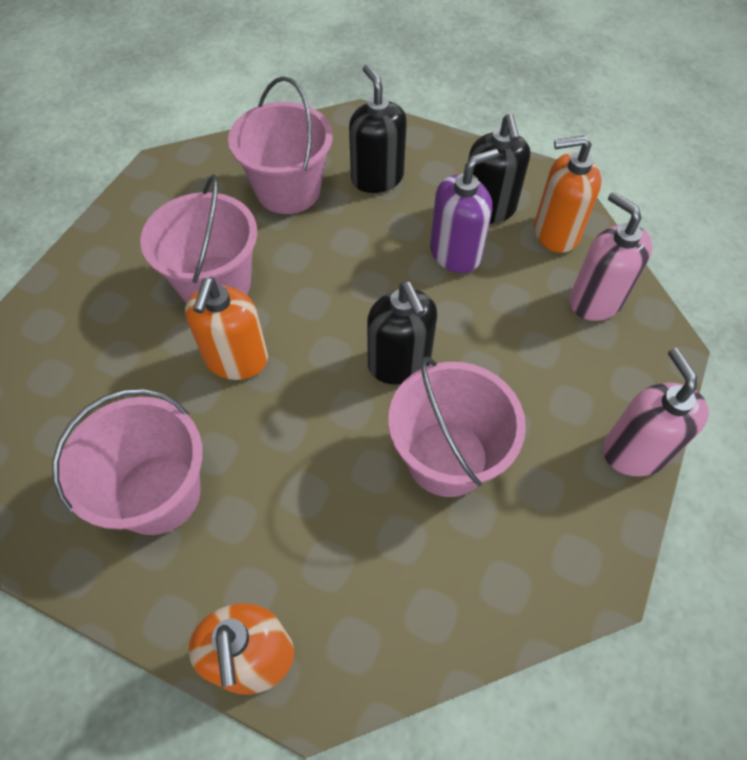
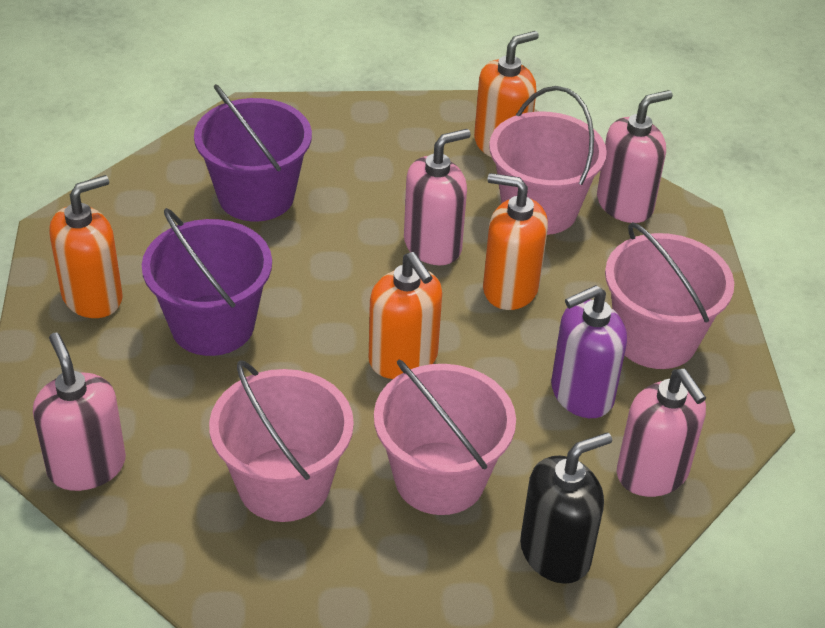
black soap dispenser: [349,65,407,193] [367,281,437,384] [468,114,530,224] = 3 -> [520,432,612,584] = 1
orange soap dispenser: [185,277,268,380] [189,603,294,695] [534,135,601,253] = 3 -> [49,175,123,318] [369,252,442,379] [474,31,539,157] [483,173,548,310] = 4
pink soap dispenser: [569,192,652,321] [603,348,709,477] = 2 -> [33,333,126,491] [404,129,471,265] [597,90,673,223] [617,369,706,497] = 4
purple bucket: none = 0 -> [142,208,272,356] [194,84,312,222] = 2

